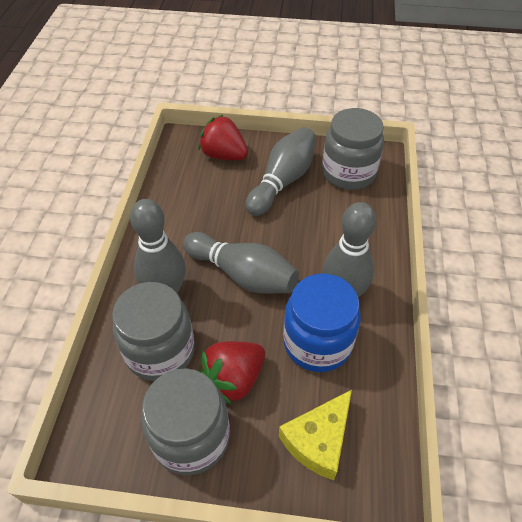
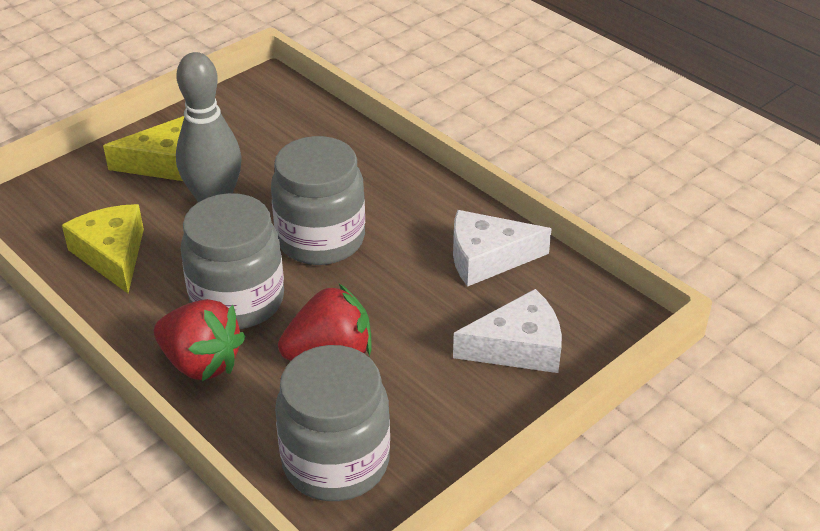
blue jar: [283,274,361,372] = 1 -> none = 0
grey bowling pin: [130,199,186,294] [183,232,299,294] [246,127,316,216] [322,202,376,297] = 4 -> [176,52,241,202] = 1
white cheese: none = 0 -> [453,210,551,287] [453,289,562,373] = 2
yellow cheese: [279,390,352,480] = 1 -> [62,204,144,293] [103,116,184,181] = 2

